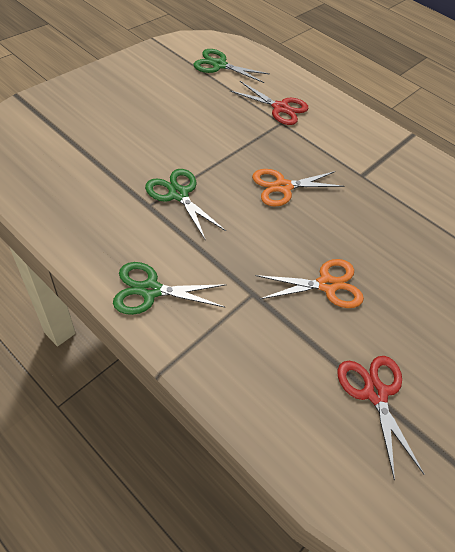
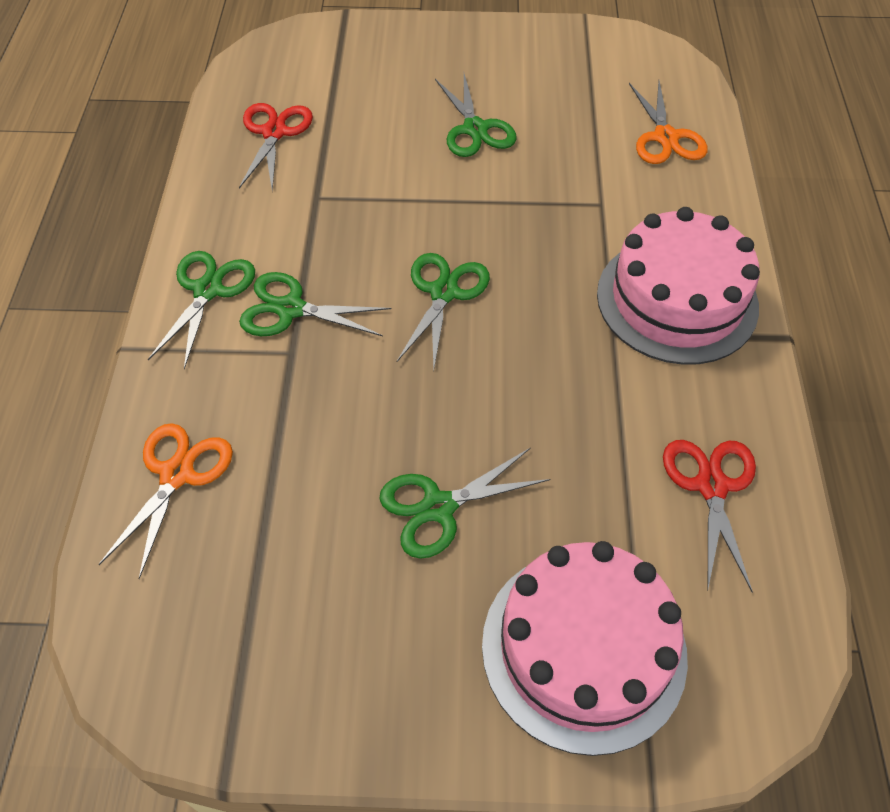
green scissors: [113,262,227,315] [145,169,226,241] [193,49,269,83] = 3 -> [148,251,255,369] [239,272,391,336] [380,448,551,559] [397,253,490,370] [435,74,517,157] = 5
pink cake: none = 0 -> [482,541,688,756] [597,207,760,365] = 2

